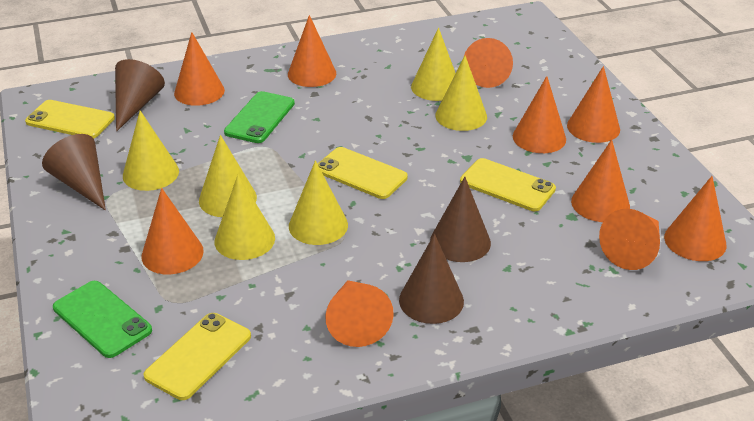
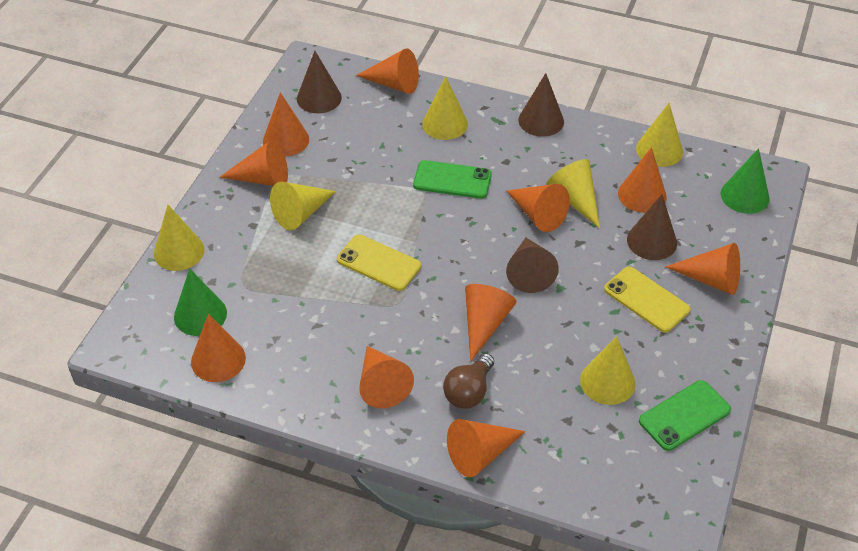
brown light bulb: none = 0 -> [443,353,494,409] = 1
green cone: none = 0 -> [174,268,227,336] [721,148,770,214] = 2
yellow phone: [25,100,115,138] [143,313,251,400] [317,147,408,199] [460,158,556,211] = 4 -> [337,234,421,291] [604,267,690,333] = 2

